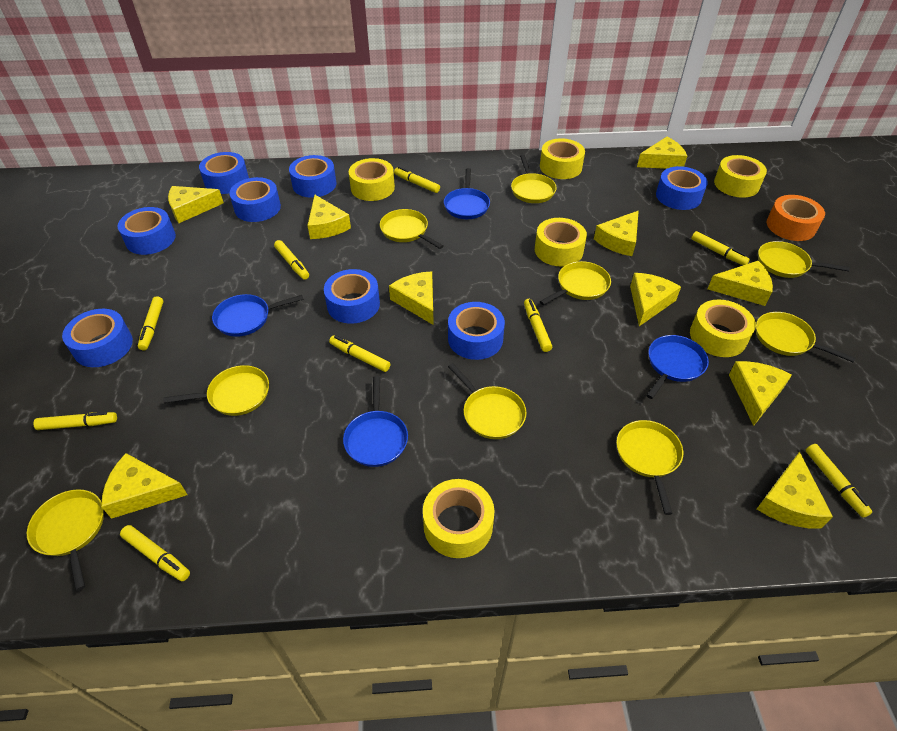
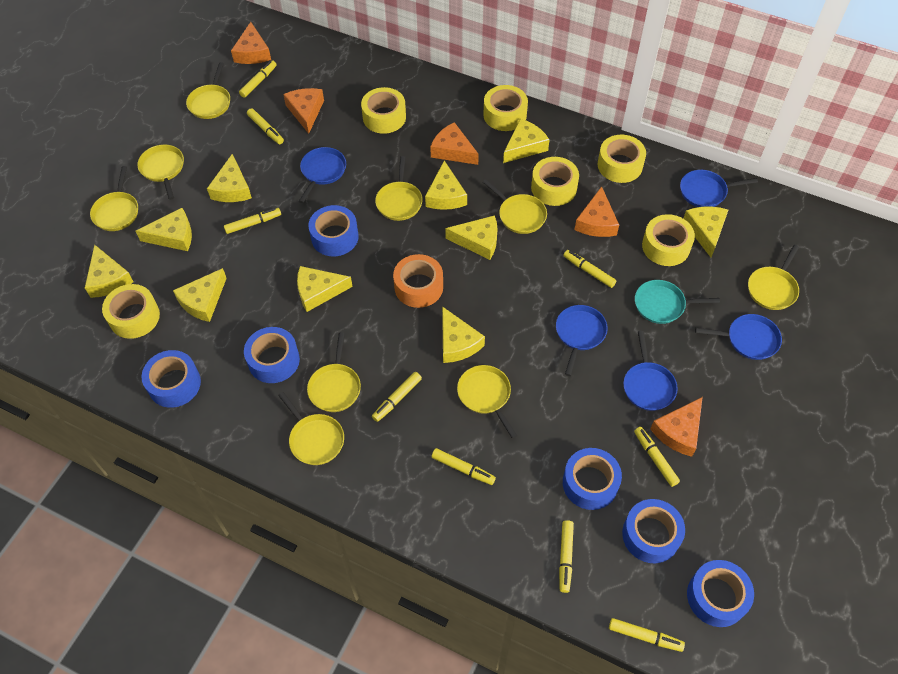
blue pan: [212,294,304,337] [343,376,408,467] [444,168,490,219] [646,335,709,399] = 4 -> [299,147,346,203] [556,305,608,376] [623,331,678,411] [680,170,758,207] [695,314,782,360] = 5
blue tape: [62,309,133,367] [118,207,176,255] [199,152,249,194] [229,177,281,222] [289,155,336,198] [324,269,380,324] [448,302,505,360] [656,166,708,210] = 8 -> [142,350,201,408] [244,327,300,383] [308,205,359,256] [563,448,622,510] [622,499,685,563] [687,560,754,627] = 6
orange cheese: none = 0 -> [231,22,271,64] [283,88,324,134] [430,122,479,165] [574,187,619,237] [650,397,703,457] = 5
turquoise pan: none = 0 -> [635,280,720,324] = 1

